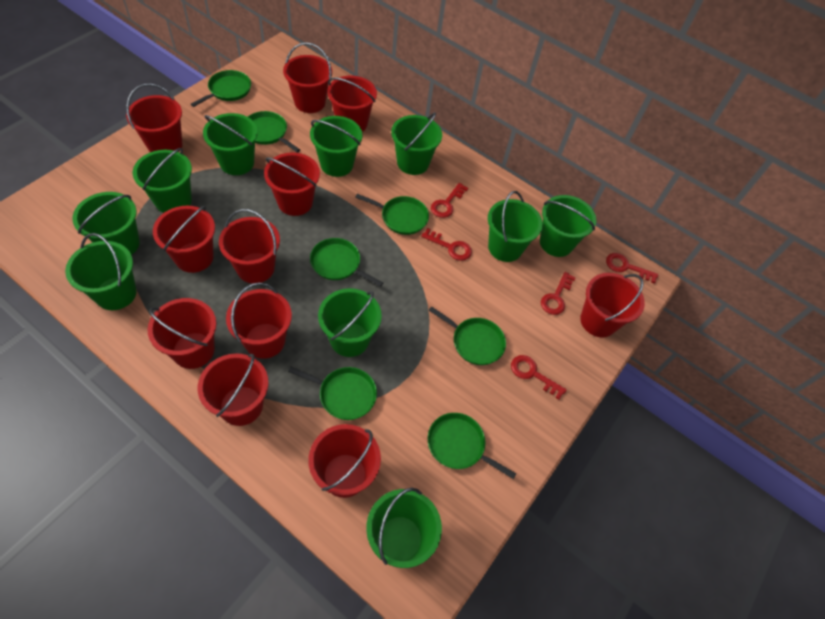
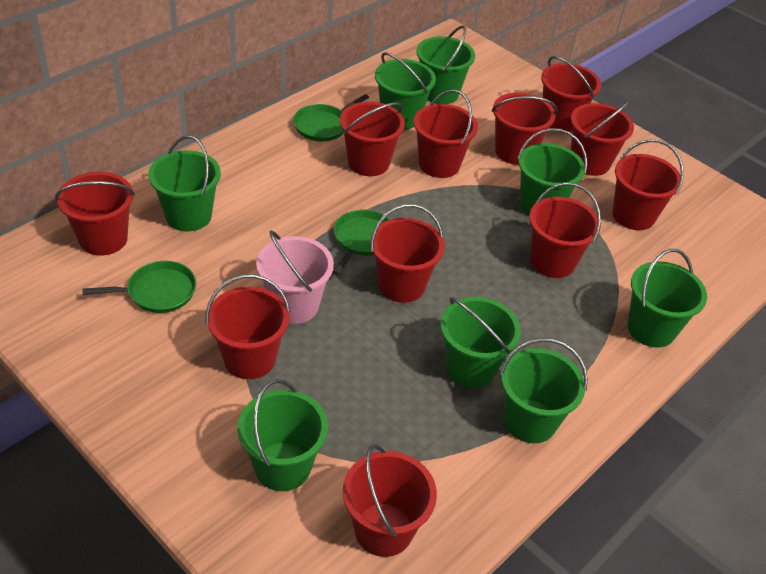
green bucket: [65,233,137,310] [72,192,140,255] [133,148,192,213] [203,113,258,175] [310,116,362,177] [318,288,382,357] [366,487,442,568] [391,112,442,175] [488,191,543,262] [540,195,596,257] = 10 -> [148,135,221,232] [237,379,328,491] [375,52,436,129] [416,25,475,104] [440,297,521,388] [500,338,588,443] [518,128,587,215] [627,249,707,348] = 8
green pan: [191,70,251,107] [248,111,300,153] [288,367,377,420] [310,238,383,287] [355,194,429,235] [428,413,516,479] [429,306,506,365] = 7 -> [82,261,196,313] [293,94,369,142] [333,209,390,275] = 3
pink bucket: none = 0 -> [256,230,334,324] = 1
red key: [421,228,472,261] [431,183,468,218] [511,355,567,400] [541,272,576,315] [606,253,658,284] = 5 -> none = 0

